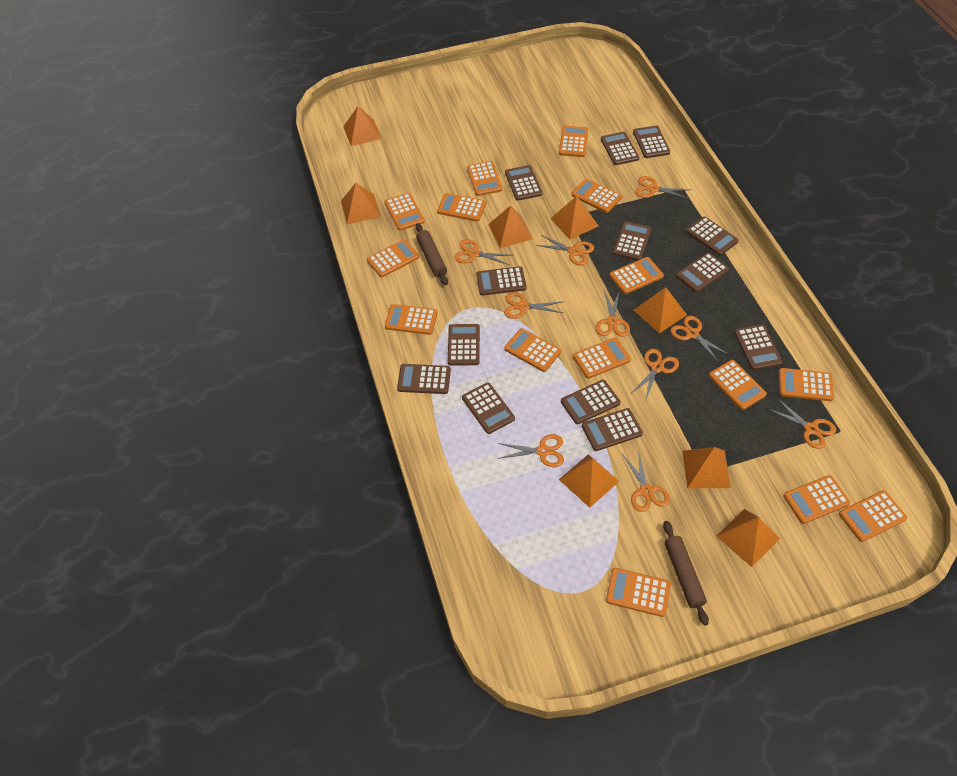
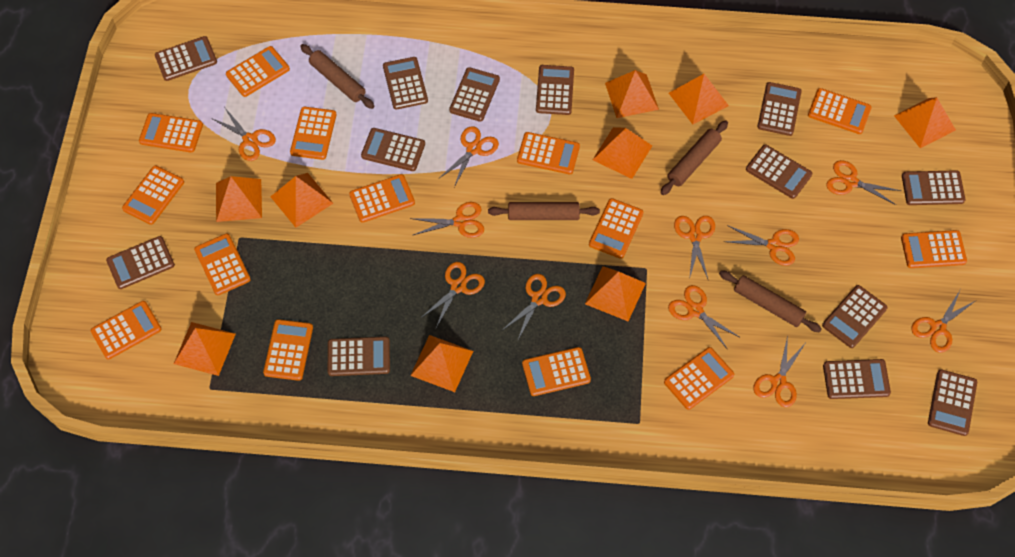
brown rolling pin: [416,223,448,285] [663,521,709,626] = 2 -> [300,44,374,109] [488,202,600,220] [660,120,728,195] [719,270,822,332] = 4
orange calculator: [367,239,419,277] [385,193,425,231] [385,304,438,335] [437,193,486,222] [467,161,502,196] [504,328,561,372] [559,126,589,157] [571,179,622,213] [573,338,631,379] [606,568,671,617] [609,257,664,294] [709,360,767,410] [779,368,834,401] [783,475,850,524] [839,490,907,542] = 15 -> [91,301,161,359] [122,166,184,225] [139,113,203,153] [194,233,251,295] [226,46,290,97] [263,319,313,381] [290,107,336,160] [349,174,415,223] [517,132,580,174] [522,347,591,396] [589,198,643,259] [664,347,734,410] [808,88,872,134] [901,230,967,268] = 14
orange pyramid: [341,183,381,224] [343,106,382,146] [488,206,533,248] [550,196,598,240] [559,454,619,508] [634,287,687,333] [682,447,731,488] [716,509,780,567] = 8 -> [174,322,236,376] [216,176,262,222] [270,173,333,228] [410,335,473,392] [585,266,646,321] [593,127,652,179] [605,70,659,118] [669,74,729,124] [894,97,956,148] = 9
orange scissors: [454,239,510,265] [498,434,564,467] [504,292,563,319] [535,235,594,265] [596,290,630,337] [622,449,670,512] [632,349,679,399] [635,176,689,199] [670,316,730,362] [768,398,836,449] = 10 -> [211,108,276,161] [410,202,484,238] [421,262,485,328] [440,126,499,187] [503,274,566,340] [668,285,739,350] [674,216,715,280] [724,225,799,266] [753,335,805,407] [826,160,901,205] [911,291,975,353] = 11

